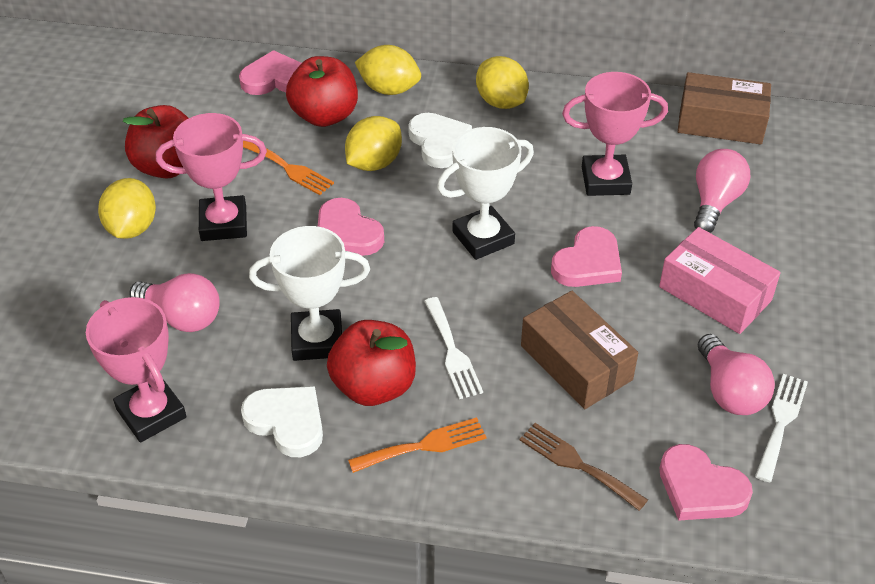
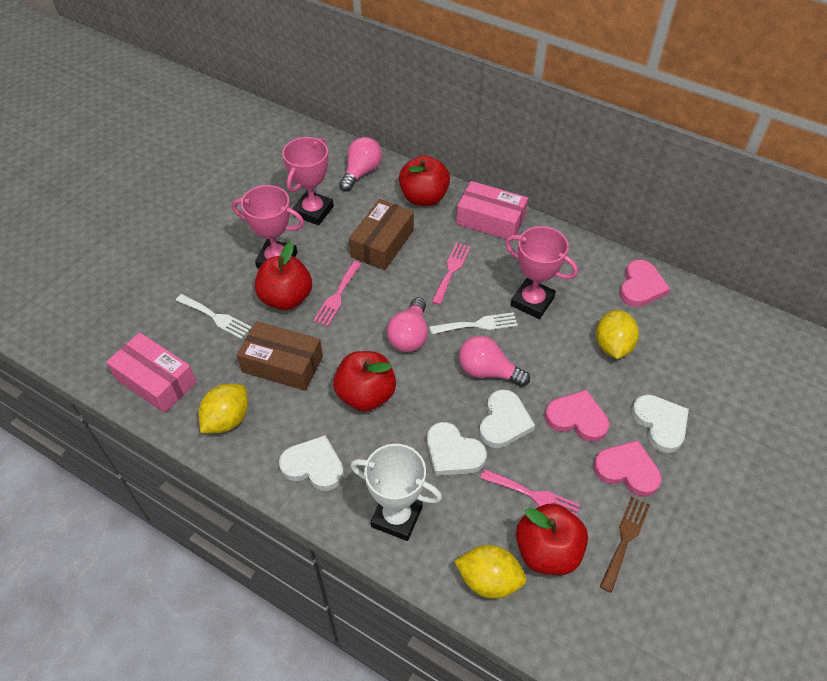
orange fork: [243,141,334,195] [348,417,486,473] = 2 -> none = 0
pink box: [659,227,781,334] = 1 -> [106,332,197,413] [456,181,528,241] = 2
pink fork: none = 0 -> [313,261,362,327] [432,243,471,305] [480,469,580,516] = 3
pink heart: [239,50,302,95] [318,198,384,256] [551,226,622,287] [660,444,753,521] = 4 -> [545,390,609,442] [593,440,662,497] [620,260,670,307] = 3
red apple: [123,105,189,179] [286,56,358,127] [327,320,416,406] = 3 -> [255,242,312,310] [333,351,396,411] [399,155,450,206] [516,503,588,575] = 4
white heart: [241,386,323,457] [408,113,472,168] = 2 -> [279,435,344,491] [427,422,487,476] [479,389,535,448] [632,394,689,453] = 4
white trophy: [249,226,370,361] [437,127,534,260] = 2 -> [350,444,442,541] = 1
yellow lemon: [98,178,156,239] [345,116,402,171] [355,45,421,95] [476,56,529,109] = 4 -> [198,384,248,433] [454,545,527,599] [596,310,639,359] = 3

